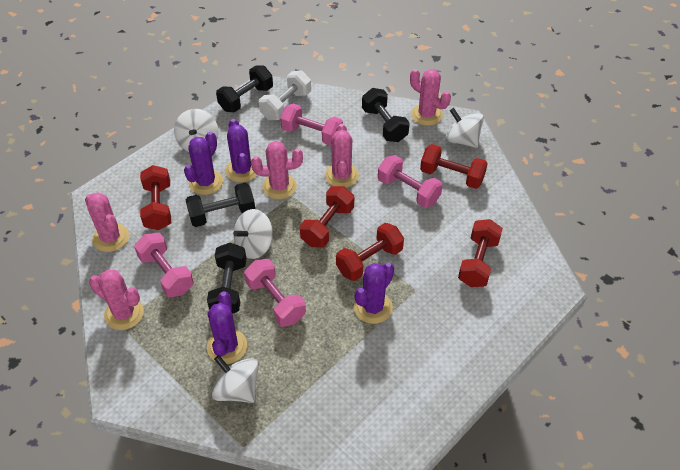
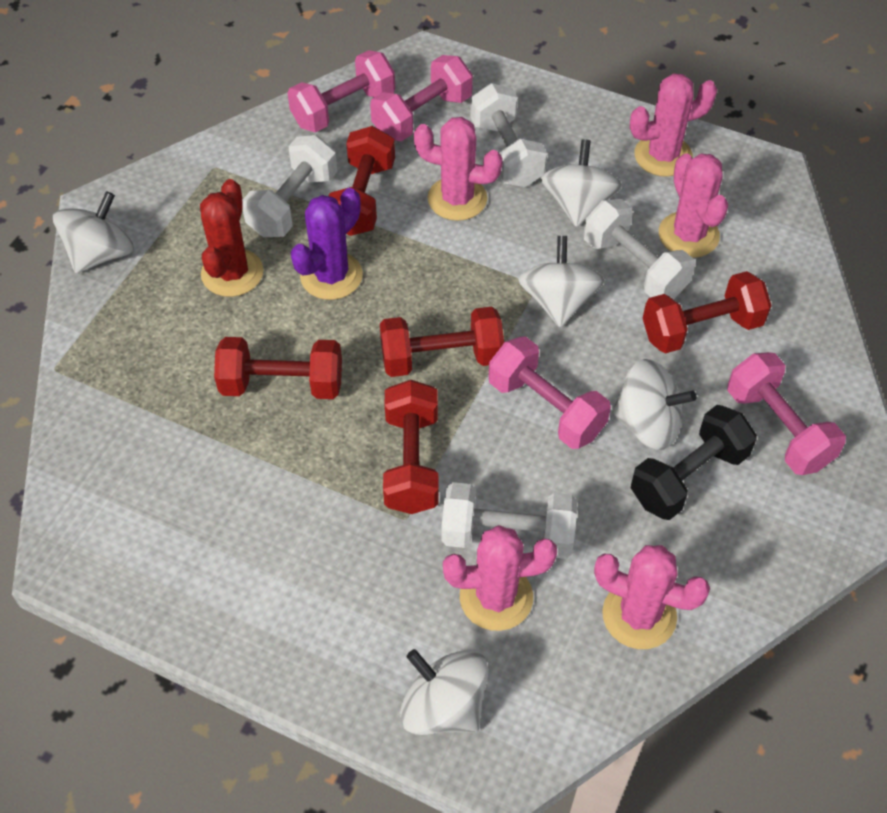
black dumbbell: [186,183,255,227] [207,243,246,314] [216,65,273,112] [362,88,410,142] = 4 -> [631,405,757,520] = 1
purple cactus: [184,131,223,195] [207,291,247,364] [225,119,257,183] [354,263,394,324] = 4 -> [290,188,363,300] = 1
red cactus: none = 0 -> [200,179,263,297] = 1
white dumbbell: [259,71,311,120] = 1 -> [242,135,337,237] [441,482,577,559] [470,83,547,187] [584,199,695,299] = 4
white spinning top: [174,109,219,152] [211,355,259,403] [233,209,273,259] [445,108,484,148] = 4 -> [53,191,134,273] [400,649,488,735] [518,236,605,328] [541,139,622,227] [611,359,696,450] = 5

